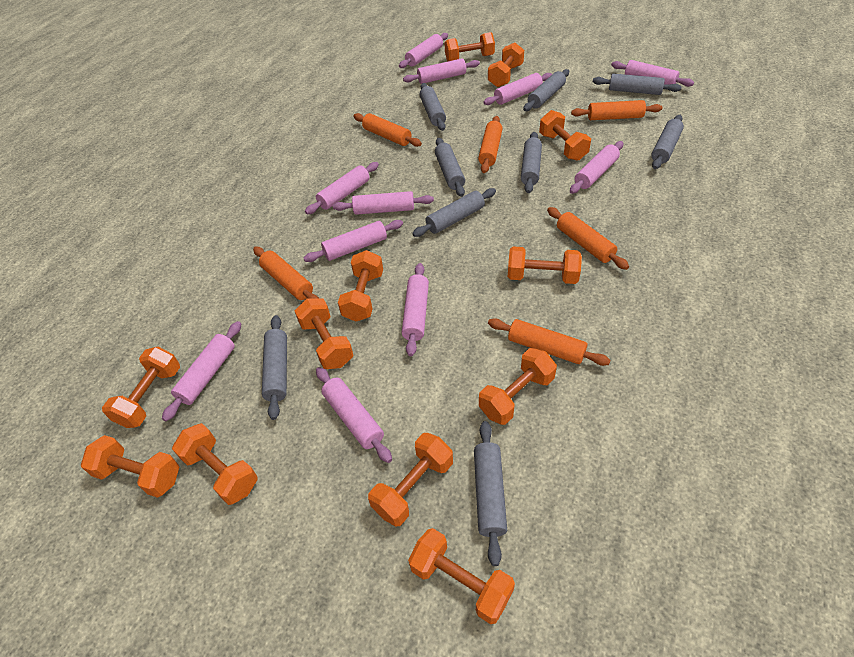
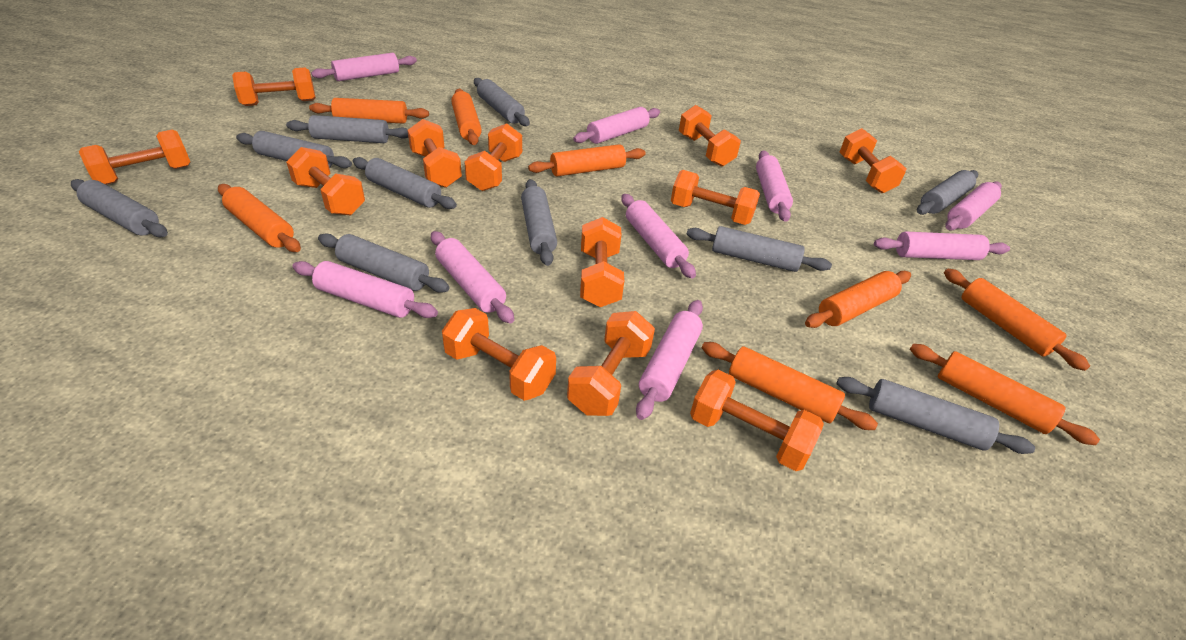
grey rolling pin: [262,315,287,420] [412,188,496,237] [420,83,446,131] [435,138,465,197] [474,421,507,566] [521,132,542,193] [523,69,569,111] [593,74,682,95] [651,115,684,169] = 9 -> [71,179,168,237] [236,131,352,168] [286,115,408,143] [318,233,450,293] [353,157,457,209] [474,78,530,126] [521,179,557,266] [686,226,832,272] [836,377,1035,454] [917,170,978,215] = 10
orange rolling pin: [253,247,319,300] [353,113,422,147] [478,116,503,173] [488,318,611,366] [547,207,629,270] [571,100,663,120] = 6 -> [218,184,301,252] [309,98,429,124] [451,89,482,145] [528,144,646,176] [702,342,878,430] [805,271,911,328] [910,344,1100,445] [944,269,1090,371] = 8
pink rolling pin: [162,321,241,421] [304,220,403,262] [305,162,379,214] [316,367,392,463] [333,191,434,215] [399,33,448,68] [402,263,429,356] [403,58,480,84] [483,73,552,105] [570,141,623,194] [611,60,694,87] = 11 -> [292,261,438,318] [311,53,417,81] [431,231,514,324] [573,107,660,144] [621,194,696,278] [636,300,703,420] [756,150,793,222] [874,231,1010,260] [945,181,1002,231] = 9

